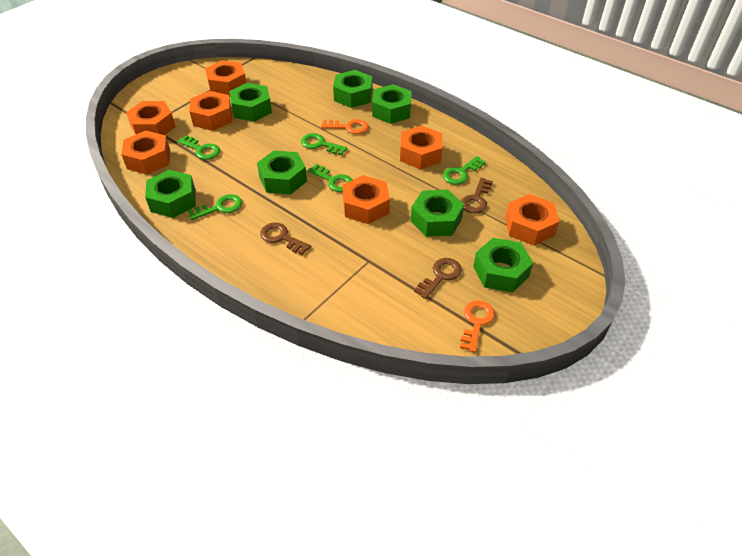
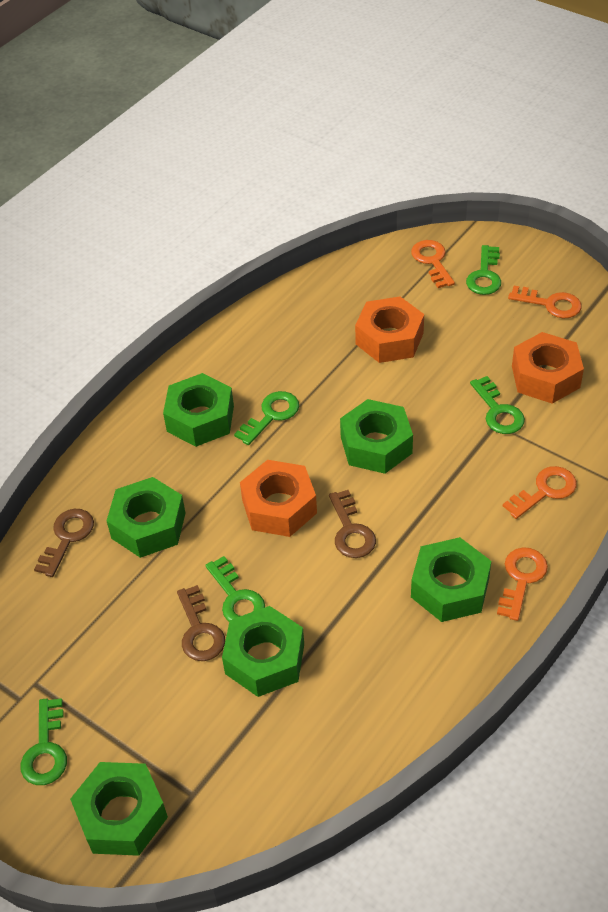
green nut: [145,170,196,218] [229,83,272,122] [257,150,307,195] [333,70,372,108] [372,84,412,124] [411,190,464,237] [473,238,533,293] = 7 -> [70,762,168,856] [107,477,186,558] [163,373,234,447] [222,606,304,697] [340,399,413,474] [411,537,491,622] = 6
orange key: [321,119,369,134] [460,300,495,352] = 2 -> [411,240,455,288] [497,548,548,621] [503,466,577,519] [508,286,581,318] = 4
orange nut: [121,131,170,175] [126,101,176,135] [189,91,232,131] [205,60,246,96] [342,175,390,224] [400,125,443,169] [505,194,559,245] = 7 -> [240,460,317,537] [355,296,424,363] [512,332,584,404] = 3

